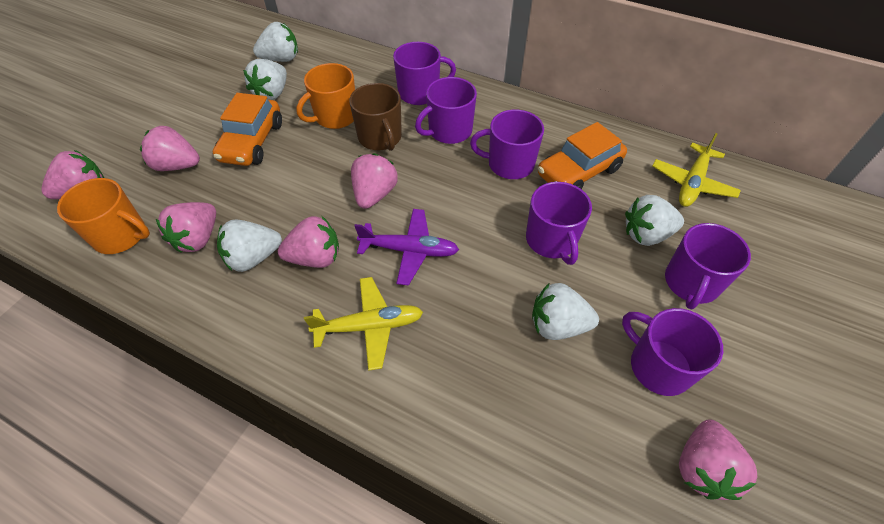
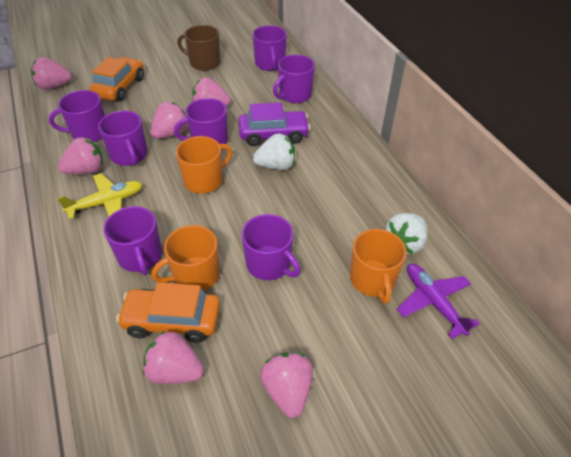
orange mug: [57,178,150,254] [296,63,355,129] = 2 -> [151,225,220,291] [176,136,232,194] [350,229,406,304] = 3
purple car: none = 0 -> [238,102,310,146] = 1
purple mug: [393,42,456,105] [415,77,477,144] [470,110,544,179] [526,182,592,265] [622,308,723,396] [665,223,751,309] = 6 -> [49,90,105,142] [98,111,148,166] [103,206,162,275] [174,98,228,144] [242,214,301,280] [253,25,287,71] [273,55,315,103] = 7
white strawberry: [217,220,282,272] [243,59,287,100] [253,22,298,62] [532,283,599,340] [625,195,684,246] = 5 -> [253,133,295,170] [385,213,428,254] = 2
yellow plane: [304,277,423,371] [652,133,741,207] = 2 -> [57,173,143,219] = 1

